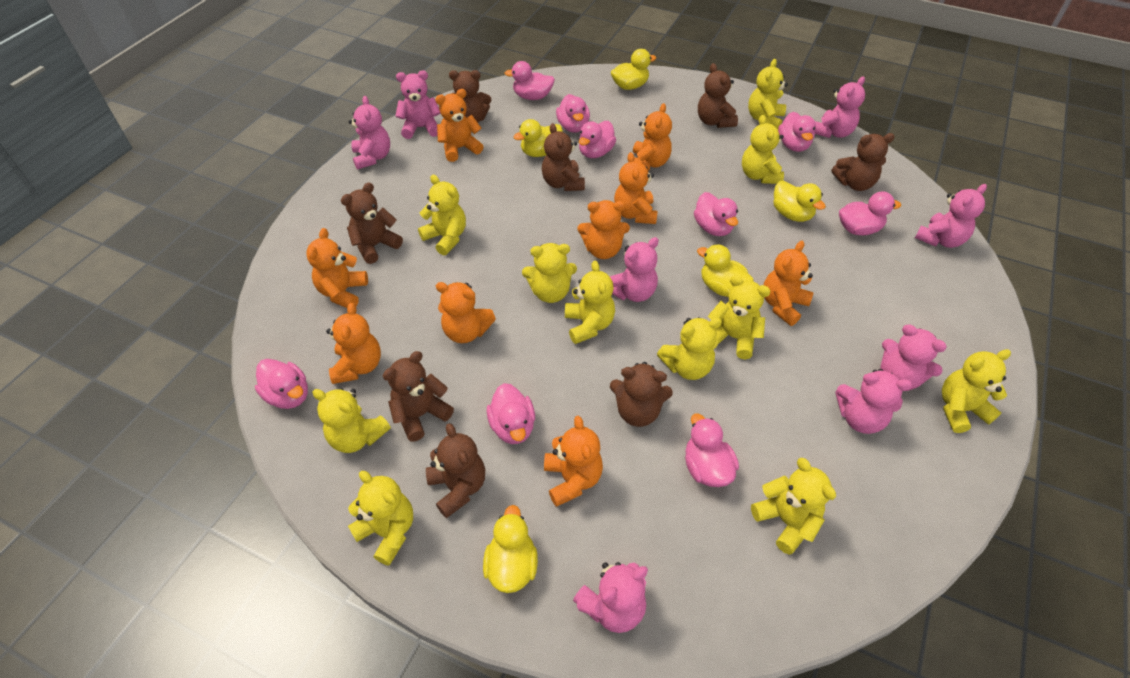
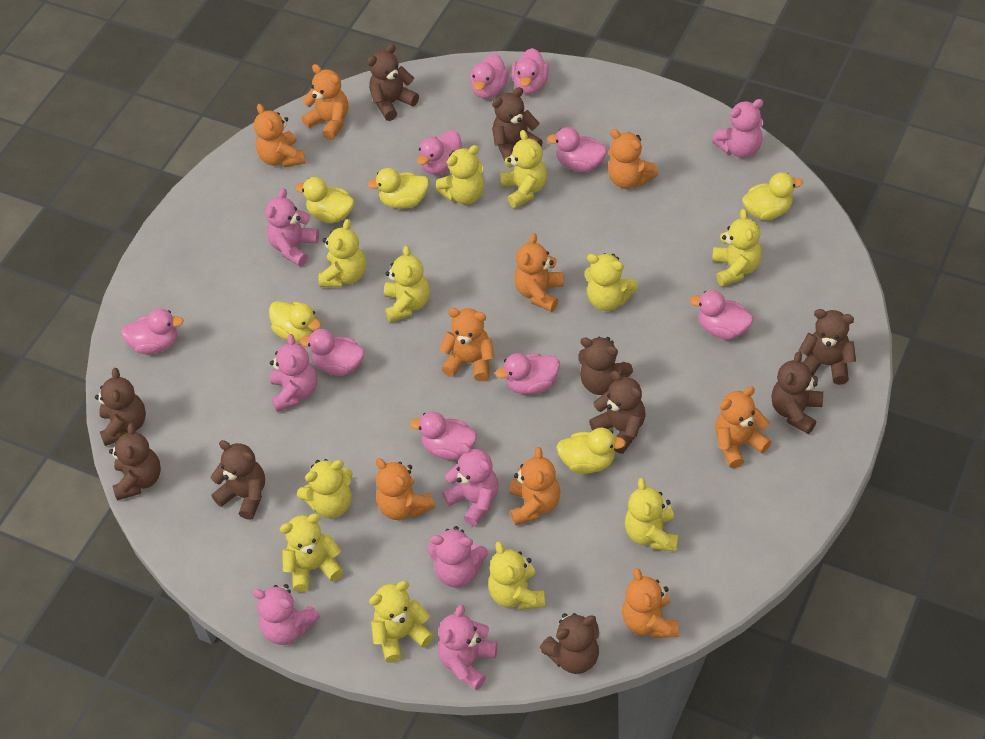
brown teddy bear: [341,182,403,264] [383,351,454,442] [426,423,485,518] [449,70,491,123] [542,123,585,191] [610,362,673,427] [698,63,738,128] [831,133,895,191] = 8 -> [95,368,146,446] [109,423,161,500] [211,440,265,520] [367,44,419,121] [492,87,543,161] [540,613,599,674] [579,337,633,395] [589,370,645,454] [771,351,823,434] [798,309,856,385] = 10
pink teddy bear: [349,96,390,170] [396,70,440,139] [573,562,648,633] [609,237,659,302] [815,76,865,138] [835,369,912,434] [881,324,947,391] [915,184,987,248] = 8 -> [253,584,320,645] [265,188,319,266] [270,334,317,412] [427,526,488,588] [438,604,497,690] [442,443,498,526] [712,99,763,158] = 7

